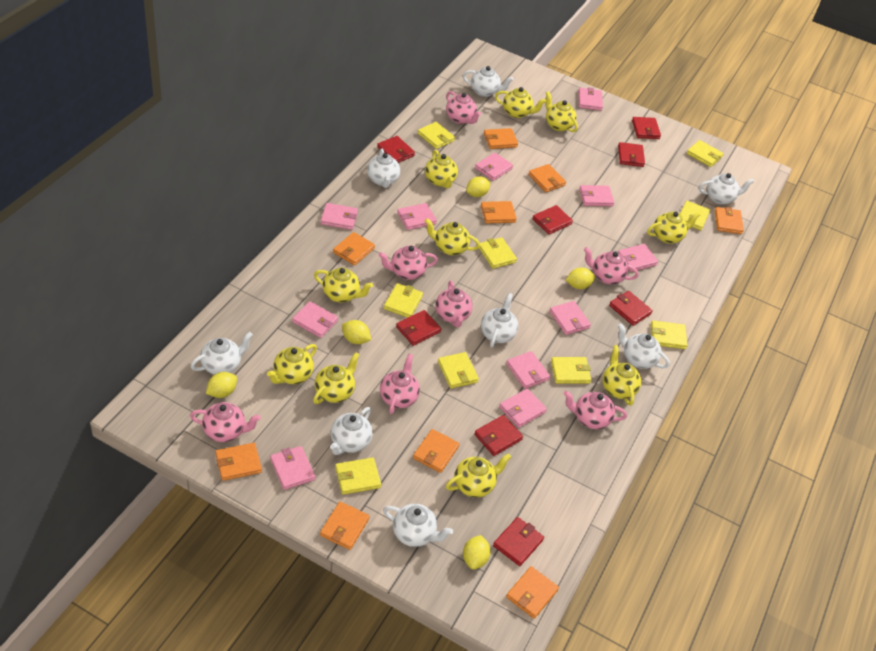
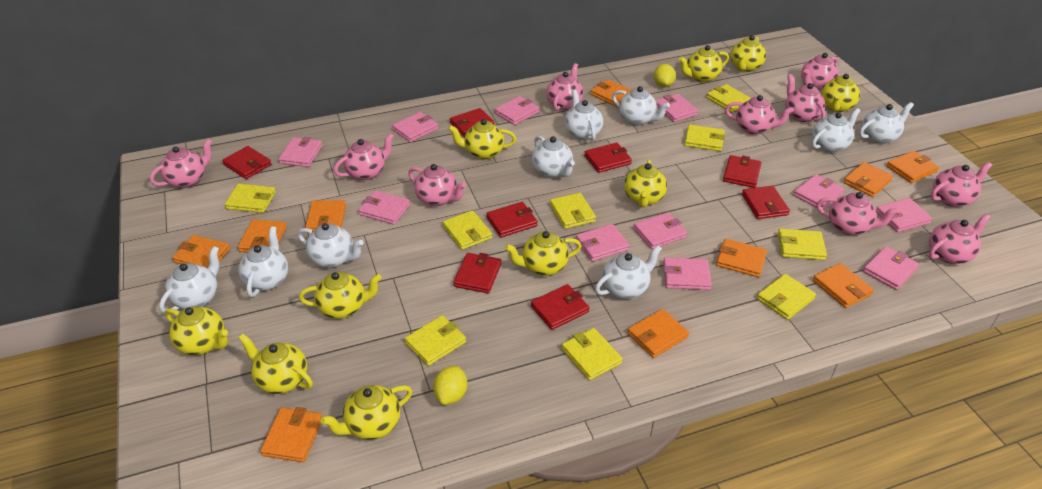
orange wallet: [215,443,262,481] [320,502,370,550] [333,232,375,266] [413,429,460,473] [481,201,517,224] [484,128,518,149] [506,566,559,619] [528,164,566,192] [715,207,744,234] = 9 -> [172,235,230,268] [238,219,287,253] [260,407,322,462] [305,200,346,232] [591,79,632,107] [627,309,689,358] [716,239,767,277] [813,263,874,308] [843,162,893,197] [886,151,939,183] = 10
pink teapot: [190,402,261,442] [379,245,438,280] [380,354,420,414] [435,281,473,327] [446,91,481,124] [564,391,627,429] [584,247,639,284] = 7 -> [150,139,212,188] [334,133,394,180] [408,164,466,206] [546,63,583,110] [725,95,794,135] [786,74,826,122] [801,53,839,90] [816,192,899,235] [929,214,990,264] [931,162,992,207] = 10
white teapot: [191,332,253,375] [330,407,372,455] [367,149,400,188] [383,504,453,547] [463,66,514,97] [481,293,518,347] [618,323,670,369] [699,173,754,204] = 8 -> [159,246,219,313] [238,226,288,297] [297,223,364,268] [532,136,575,178] [565,90,603,141] [595,245,662,299] [612,86,670,125] [812,108,861,153] [859,102,914,144] = 9
yellow lemon: [206,372,237,398] [342,320,371,344] [463,535,491,570] [466,176,490,197] [566,267,595,289] = 5 -> [433,366,467,405] [654,64,676,87] = 2

